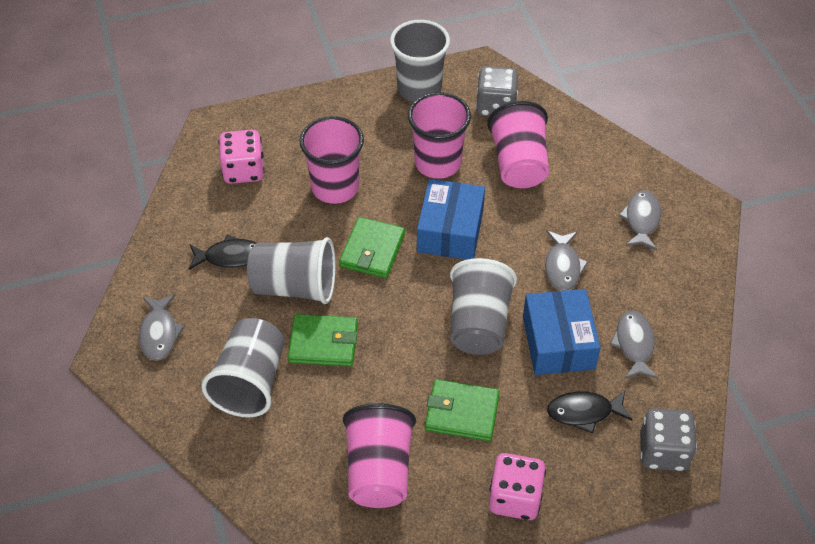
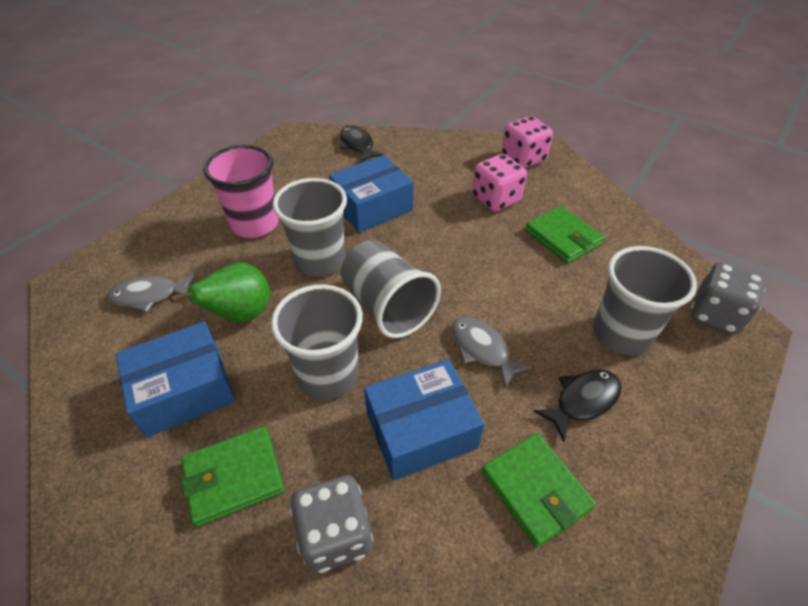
blue box: [417,179,485,260] [523,289,601,375] = 2 -> [116,322,235,437] [329,155,414,233] [364,359,484,480] = 3
green pear: none = 0 -> [169,262,270,323] = 1
grey fish: [139,294,185,360] [545,231,588,291] [610,311,659,379] [618,190,661,250] = 4 -> [107,273,195,312] [452,317,533,388] = 2
pink cup: [299,116,364,204] [343,403,416,508] [408,92,471,179] [487,101,549,188] = 4 -> [203,145,279,238] = 1

